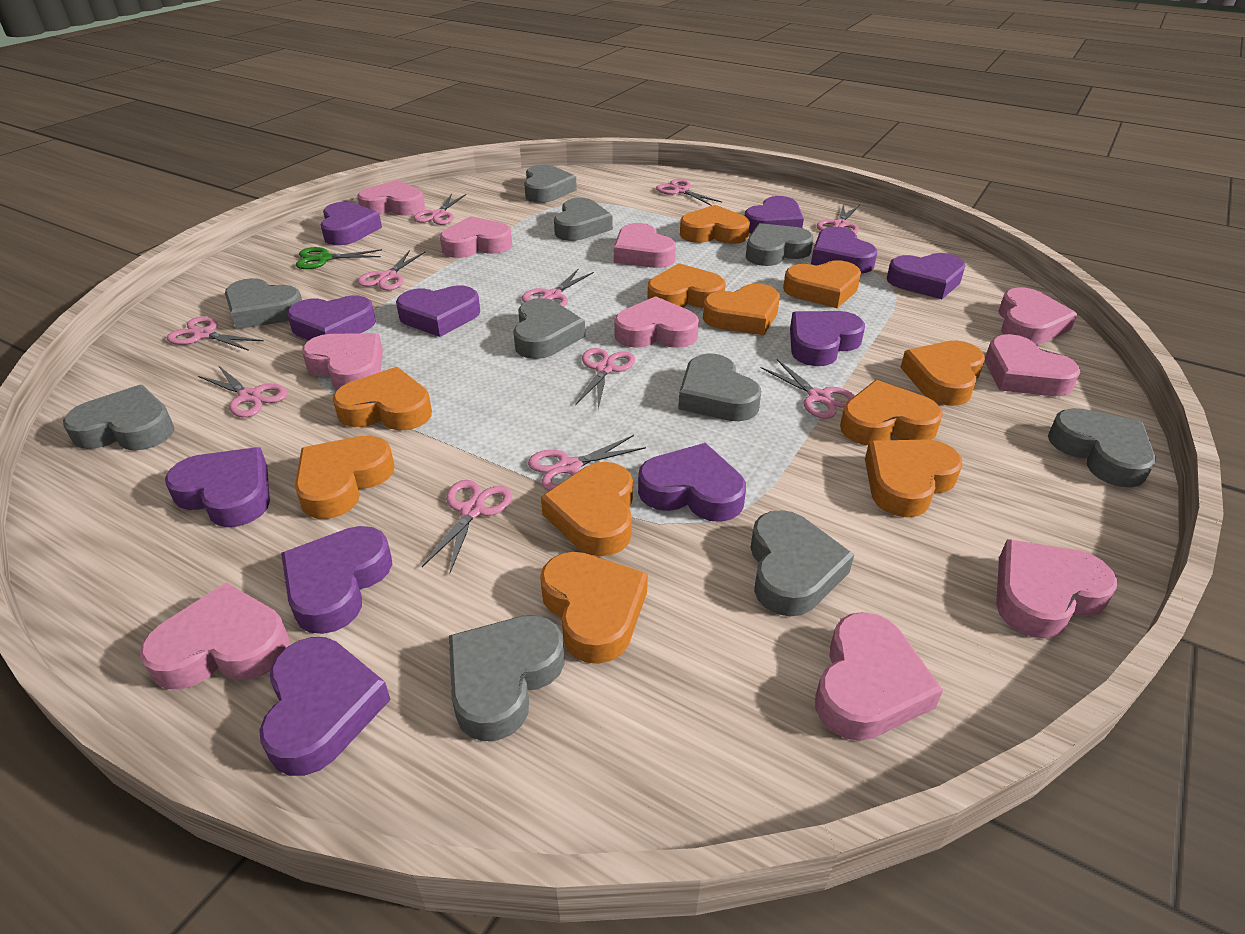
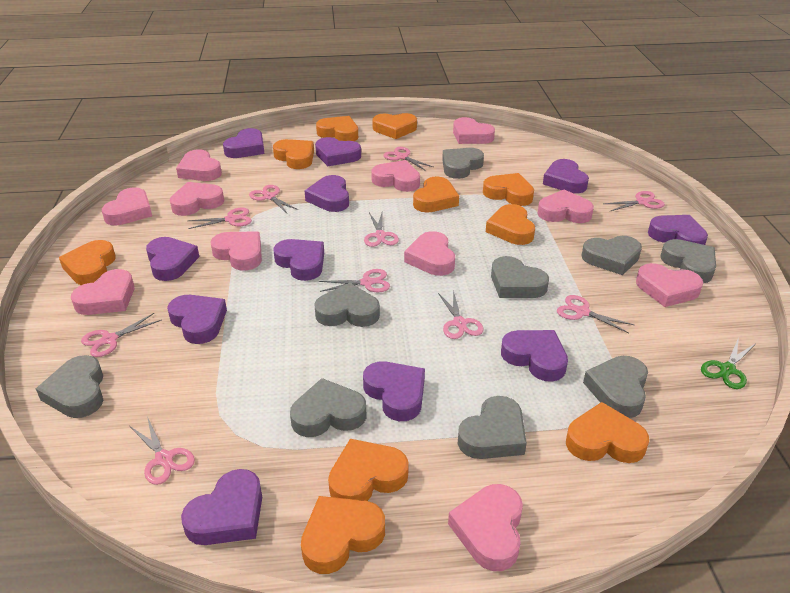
grey heart: [63,385,174,451] [225,278,302,329] [449,615,564,741] [513,298,585,359] [524,164,577,203] [554,198,613,241] [678,353,761,421] [746,223,813,266] [750,510,854,616] [1048,408,1156,487] = 10 -> [36,355,103,418] [290,378,367,437] [314,283,380,327] [442,148,484,179] [458,396,527,459] [491,256,549,298] [581,236,642,275] [583,356,648,418] [661,239,716,283] = 9
orange heart: [295,436,395,519] [333,367,432,431] [540,552,648,664] [541,462,633,556] [647,263,726,308] [680,205,750,244] [703,283,780,335] [783,261,861,308] [840,380,943,445] [865,439,963,517] [900,340,985,406] = 11 -> [59,240,116,285] [273,139,314,169] [301,496,385,574] [316,116,358,141] [328,439,409,501] [372,113,417,139] [413,176,459,213] [483,173,534,206] [486,204,535,245] [566,402,649,463] = 10
pink heart: [140,582,290,689] [302,333,383,389] [357,180,425,216] [440,216,512,258] [614,223,676,268] [614,296,699,348] [815,612,943,741] [985,334,1080,396] [996,539,1117,639] [998,287,1077,345] = 10 -> [71,269,134,315] [102,187,152,226] [170,182,224,216] [176,149,222,181] [210,231,262,271] [371,160,420,192] [404,231,455,276] [448,484,523,571] [453,117,495,144] [537,190,594,223] [636,263,703,307] = 11
pink scissors: [167,317,264,351] [198,365,288,417] [357,250,425,290] [413,194,466,225] [422,480,512,574] [522,269,594,307] [528,435,646,491] [575,348,635,409] [656,179,722,206] [760,359,855,419] [817,204,860,234] = 11 -> [81,313,162,357] [130,416,195,485] [188,208,252,229] [249,185,299,214] [319,269,390,292] [364,213,399,247] [383,147,433,171] [438,290,484,339] [557,295,634,333] [604,191,665,212] = 10

